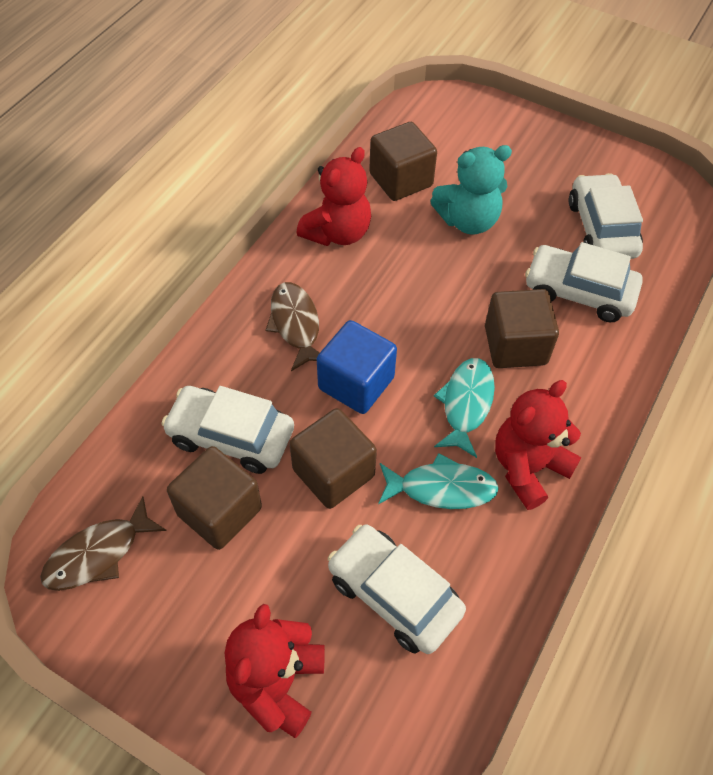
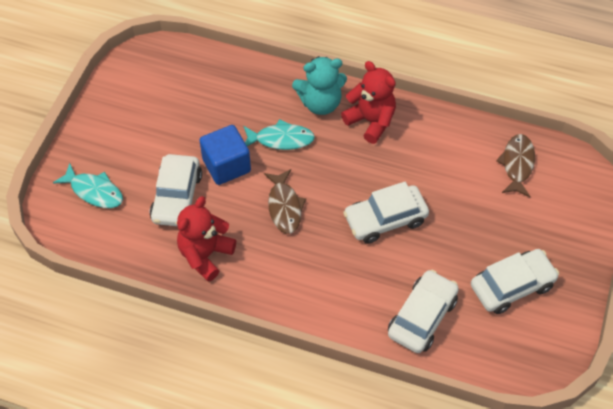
brown cube: [167,446,262,550] [290,408,377,509] [369,122,437,201] [485,289,559,368] = 4 -> none = 0
red teddy bear: [225,604,325,738] [296,147,371,246] [495,380,581,510] = 3 -> [177,196,236,282] [341,61,396,144] = 2

